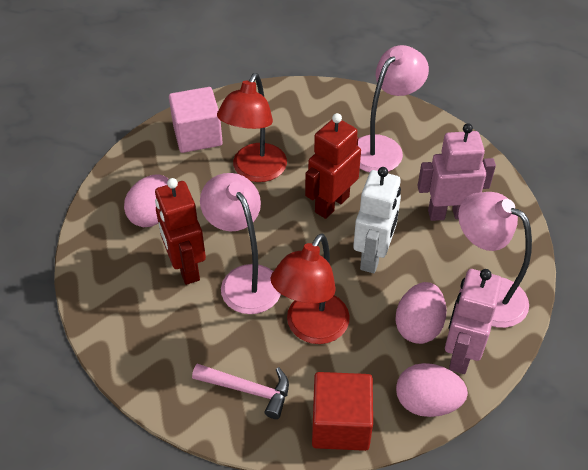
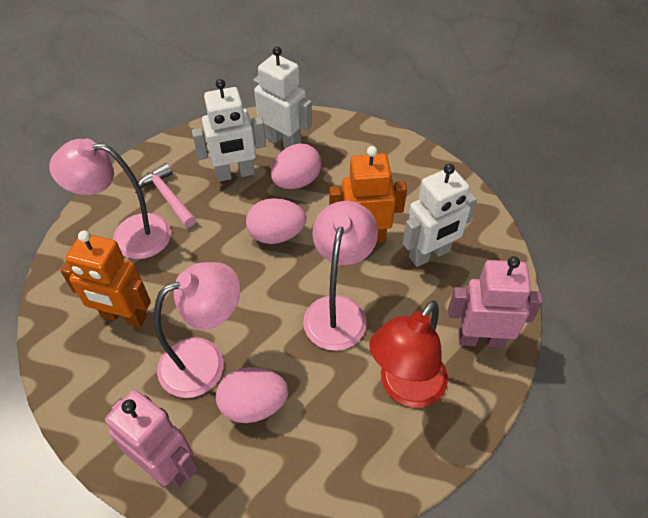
orange robot: none = 0 -> [60,230,151,327] [329,146,407,243] = 2
pink cube: [169,87,223,153] = 1 -> none = 0
red cube: [312,372,373,451] = 1 -> none = 0
red lamp: [217,73,287,182] [270,233,350,344] = 2 -> [369,300,448,408] = 1
red robot: [155,178,206,285] [305,113,361,219] = 2 -> none = 0
white robot: [353,167,401,273] = 1 -> [192,79,266,182] [253,46,312,148] [403,163,477,267] = 3

